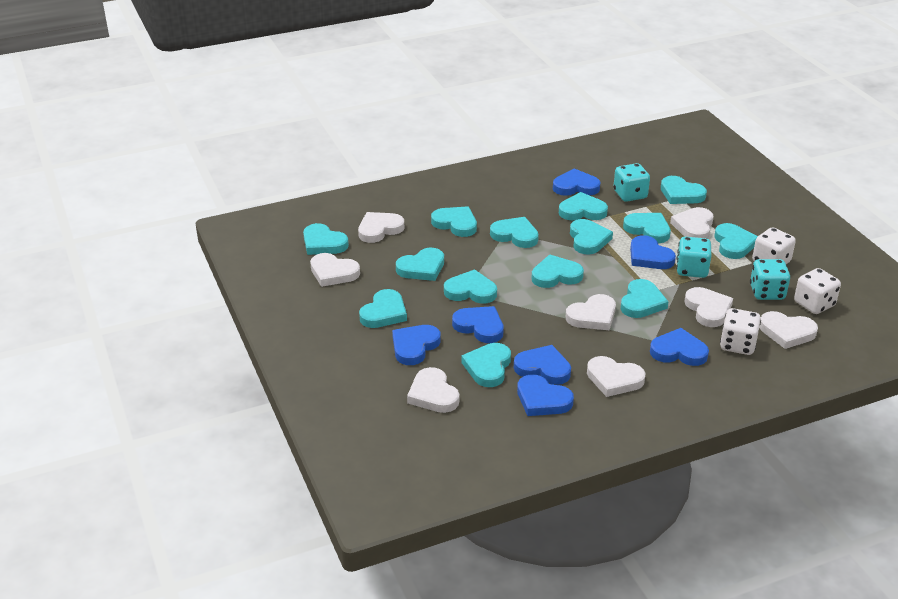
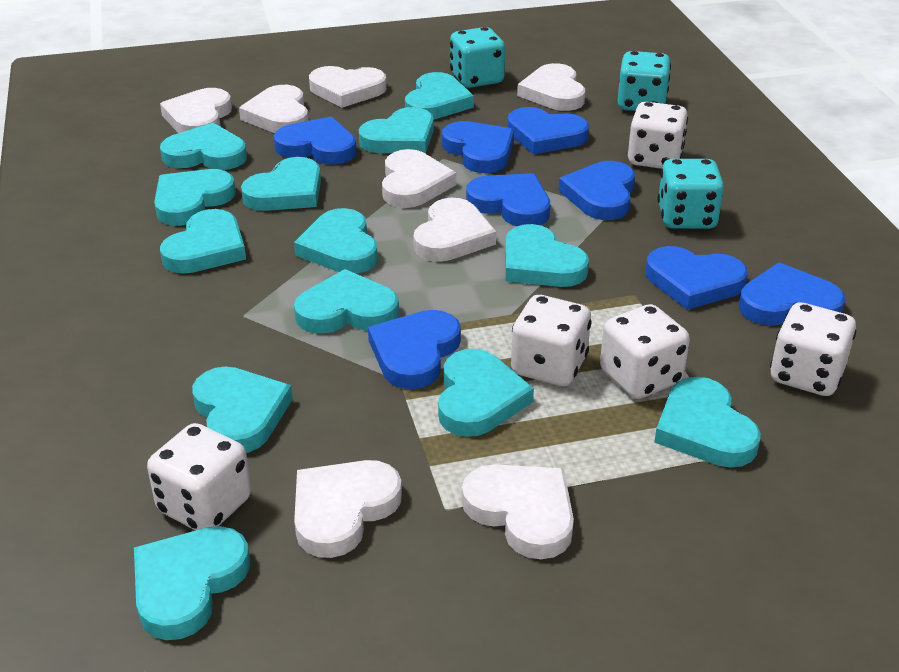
blue heart: [392,325,441,365] [452,306,504,343] [514,345,571,385] [517,374,574,416] [553,168,601,196] [630,235,676,269] [650,328,709,366] = 7 -> [274,116,357,165] [368,310,461,389] [442,121,514,173] [466,173,550,226] [507,107,589,154] [559,161,635,220] [646,246,748,310] [739,262,845,326] = 8
turquoise heart: [303,223,349,255] [359,289,407,328] [396,248,444,281] [431,206,477,237] [444,269,497,304] [461,343,511,387] [490,217,539,248] [532,255,584,288] [559,192,608,220] [570,219,613,255] [621,279,669,318] [623,213,671,243] [661,176,707,204] [714,223,758,259] = 14 -> [134,526,250,640] [154,169,236,226] [160,123,247,170] [160,209,246,274] [192,366,293,453] [241,157,321,211] [294,208,378,273] [294,269,399,334] [359,107,434,153] [405,72,474,119] [438,349,534,437] [505,224,589,287] [654,377,761,468] = 13
white dice: [720,308,761,355] [752,227,796,264] [794,268,841,314] = 3 -> [147,423,251,531] [511,295,592,386] [600,304,690,399] [628,102,688,169] [770,303,857,396] = 5

